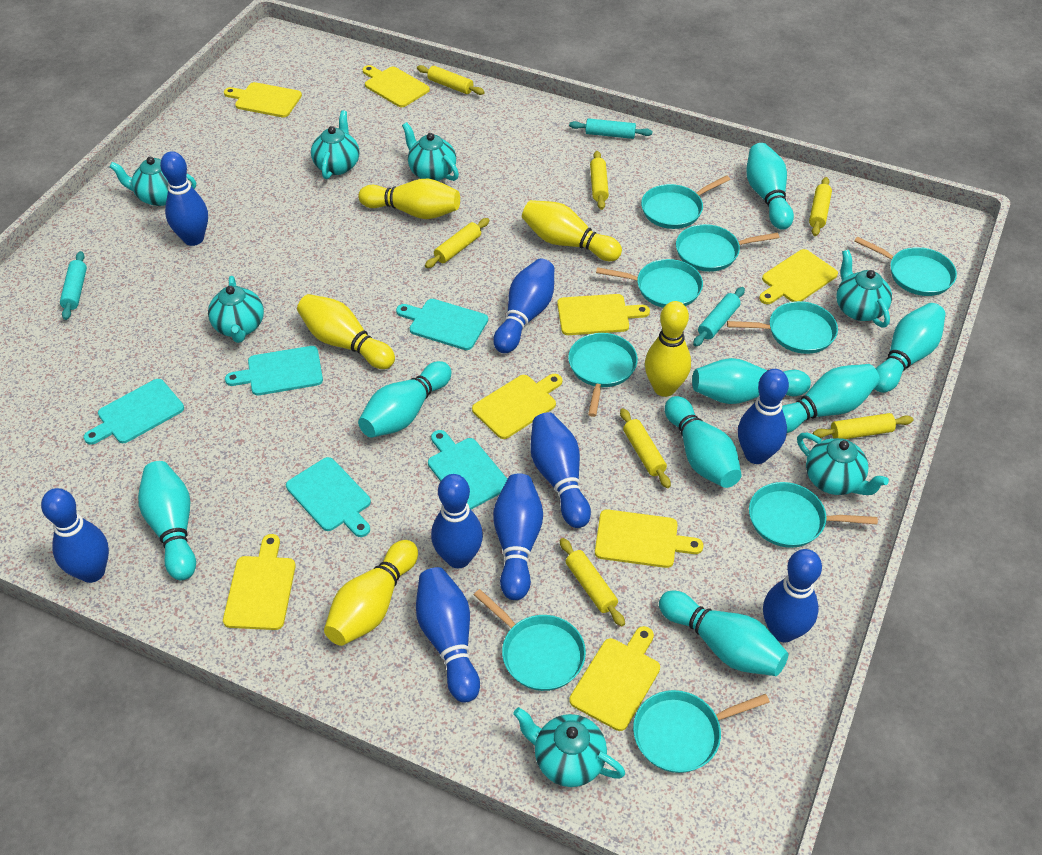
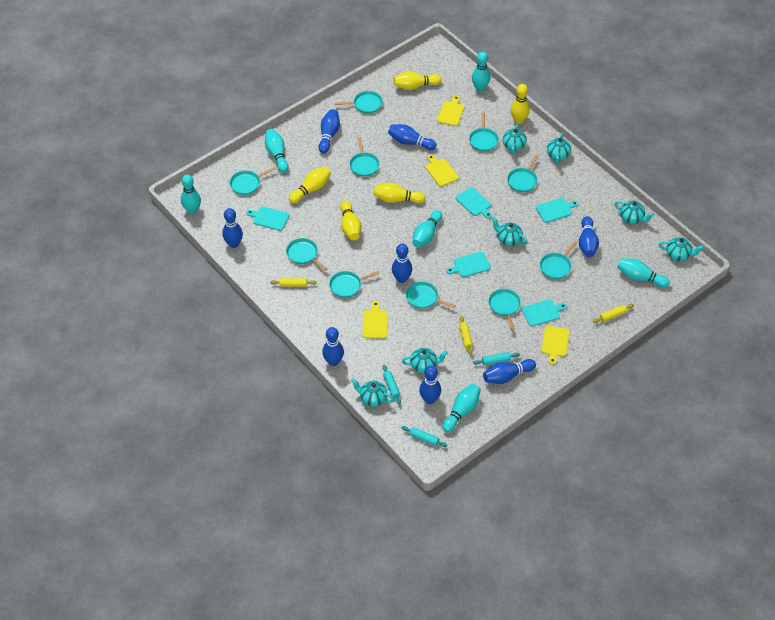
blue bowling pin: [41,488,109,583] [160,151,208,246] [416,567,480,703] [431,474,483,568] [493,258,554,353] [493,474,543,600] [530,412,591,528] [738,369,789,464] [763,549,822,642] = 9 -> [222,208,243,248] [319,109,340,153] [322,327,344,366] [388,124,436,150] [392,243,412,283] [419,365,441,404] [483,359,536,384] [579,216,599,257] = 8
turquoise bowling pin: [138,461,196,580] [358,361,452,438] [659,591,789,676] [665,396,742,488] [692,358,811,404] [746,143,794,230] [782,364,880,433] [874,303,946,393] = 8 -> [181,174,201,214] [265,129,289,173] [412,210,442,248] [442,384,481,433] [472,52,490,92] [618,258,670,288] = 6
turquoise pan: [474,589,586,691] [568,333,638,417] [596,259,703,308] [633,690,770,773] [641,175,730,229] [676,224,779,272] [727,301,838,354] [749,482,878,548] [854,237,957,296] = 9 -> [230,167,276,195] [286,238,328,271] [329,271,380,298] [335,91,383,113] [349,137,379,177] [406,281,456,309] [469,113,499,151] [488,289,521,331] [507,155,539,192] [540,241,577,279] = 10
yellow cutting board: [223,534,296,630] [224,82,302,117] [362,65,430,107] [472,374,562,439] [557,294,650,335] [569,626,660,731] [595,509,704,568] [759,249,838,304] = 8 -> [363,301,388,338] [426,155,459,187] [437,96,464,126] [542,326,570,365] = 4
yellow rolling pin: [417,65,485,95] [425,218,490,268] [560,538,625,627] [590,151,609,210] [620,408,671,488] [809,177,832,236] [813,413,913,439] = 7 -> [270,278,317,287] [459,316,473,355] [593,304,634,323] = 3

